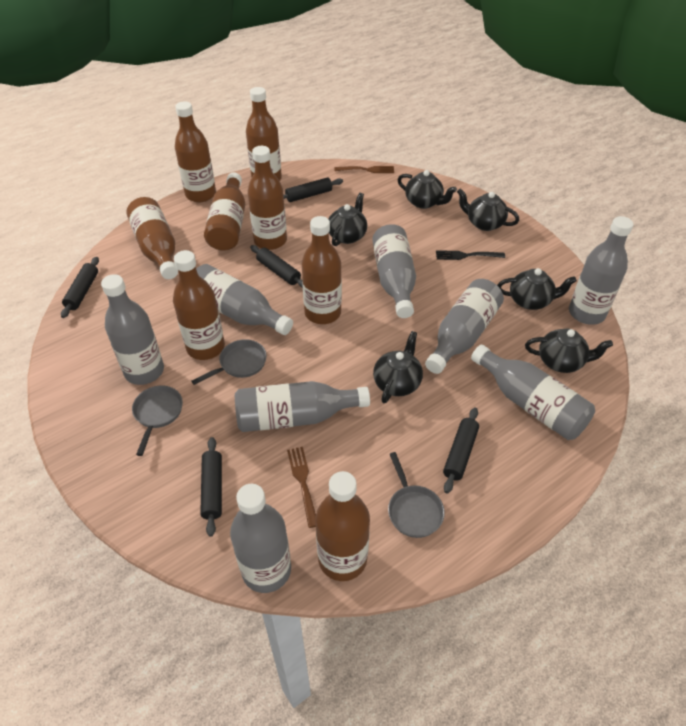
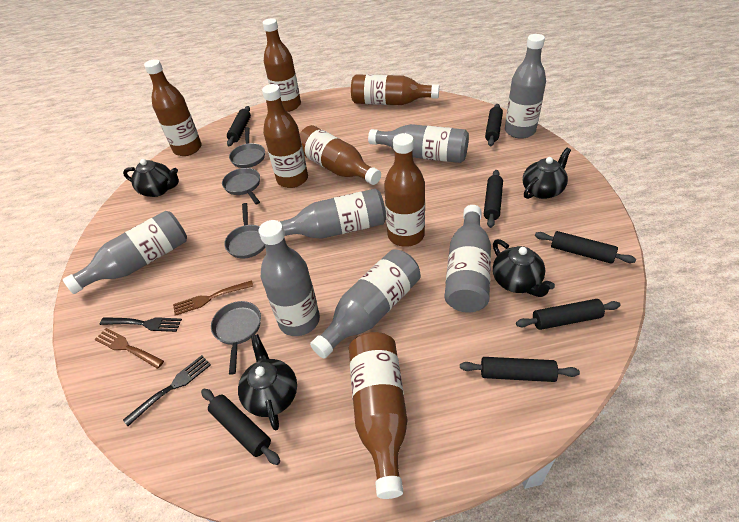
black fork: [436,250,505,260] = 1 -> [100,317,182,332] [123,355,211,426] = 2
black rolling pin: [61,257,99,318] [200,437,222,537] [250,245,303,288] [284,177,343,202] [443,407,479,493] = 5 -> [201,389,280,465] [227,106,251,146] [460,357,580,382] [484,170,503,228] [485,104,503,146] [516,299,621,330] [535,231,636,264] = 7
black teapot: [329,193,367,246] [373,331,423,403] [397,170,457,209] [457,189,519,231] [497,268,577,310] [525,329,613,373] = 6 -> [123,159,179,197] [238,334,297,430] [493,239,555,297] [523,148,571,199] = 4
brown bottle: [127,197,178,279] [173,250,225,360] [175,101,216,202] [204,172,245,251] [246,87,282,181] [247,146,287,250] [301,216,342,324] [315,471,370,581] = 8 -> [144,59,202,156] [262,84,308,188] [263,18,301,112] [300,125,381,185] [349,332,407,499] [351,74,439,105] [384,133,425,247] = 7
grey bottle: [101,274,164,385] [196,264,293,335] [230,484,291,593] [235,381,370,432] [372,224,416,318] [425,279,504,374] [471,345,595,440] [569,216,633,325] = 8 -> [63,211,187,294] [259,220,320,336] [280,189,386,239] [310,249,421,359] [368,124,469,163] [444,205,491,313] [505,34,546,139] = 7
grey pan: [132,386,183,456] [191,339,267,385] [388,452,445,538] = 3 -> [211,301,261,375] [222,168,260,204] [224,203,265,259] [229,127,265,168] = 4

